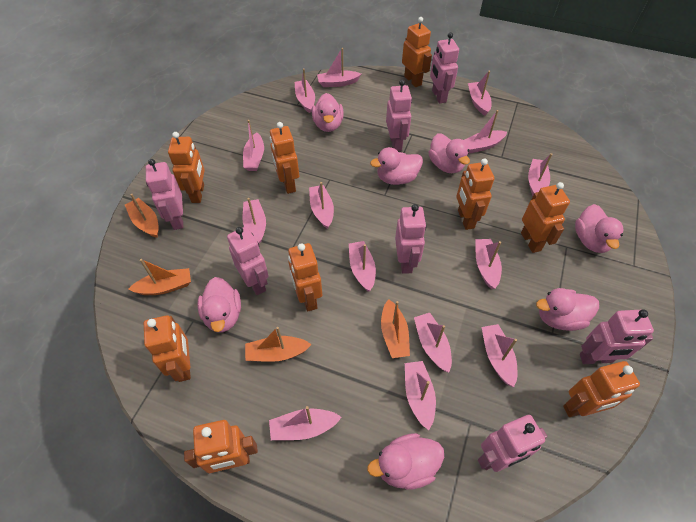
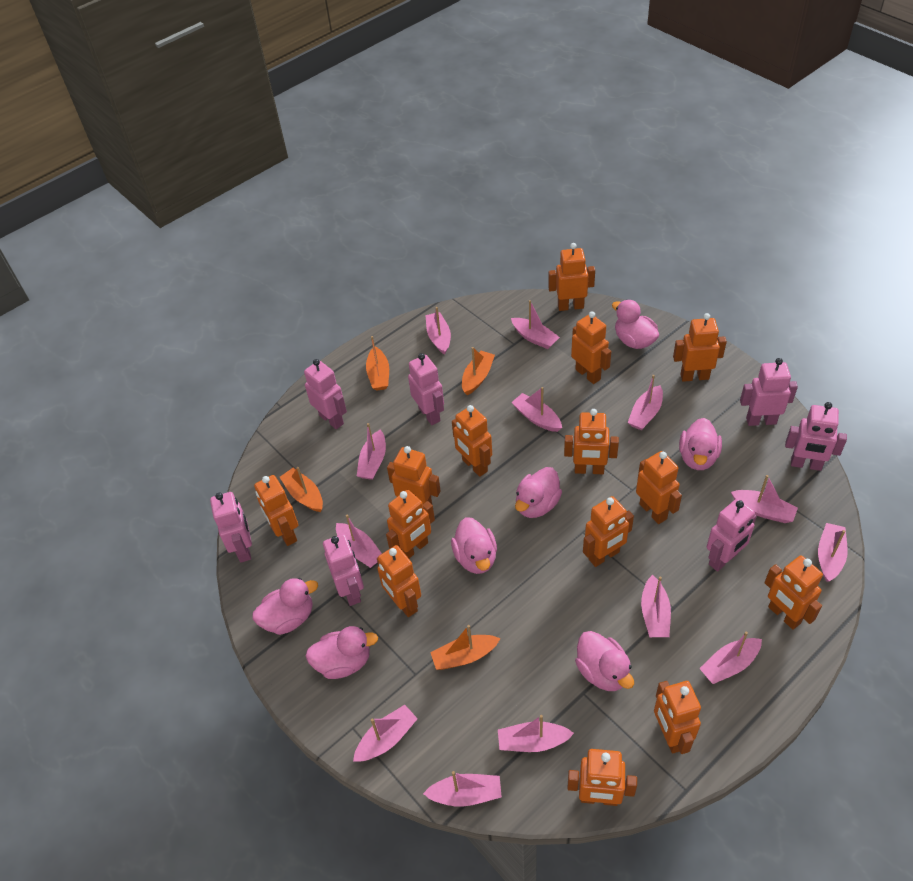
orange robot: [144,315,191,382] [168,132,205,203] [184,420,258,473] [270,122,299,194] [288,243,322,312] [402,17,432,87] [456,158,494,230] [521,182,570,253] [563,361,640,417] = 9 -> [254,475,298,546] [377,545,421,617] [386,490,435,558] [387,446,441,504] [452,405,492,477] [548,243,595,311] [564,409,619,474] [567,749,637,806] [571,311,611,384] [583,496,634,567] [636,451,682,524] [654,681,701,754] [673,313,727,382] [764,555,823,630] = 14
pink boat: [242,198,266,244] [243,120,264,171] [269,406,342,440] [295,68,315,113] [309,182,334,229] [317,48,361,87] [349,241,376,292] [405,361,436,430] [414,313,452,372] [464,110,507,153] [468,71,492,116] [475,239,502,289] [482,324,517,387] [528,153,552,196] = 14 -> [336,515,382,568] [353,705,418,762] [357,423,386,480] [423,771,502,807] [425,307,451,355] [498,715,574,752] [511,300,560,349] [511,387,562,432] [628,375,663,430] [641,575,671,637] [699,631,762,684] [731,475,798,523] [818,523,848,582] = 13

